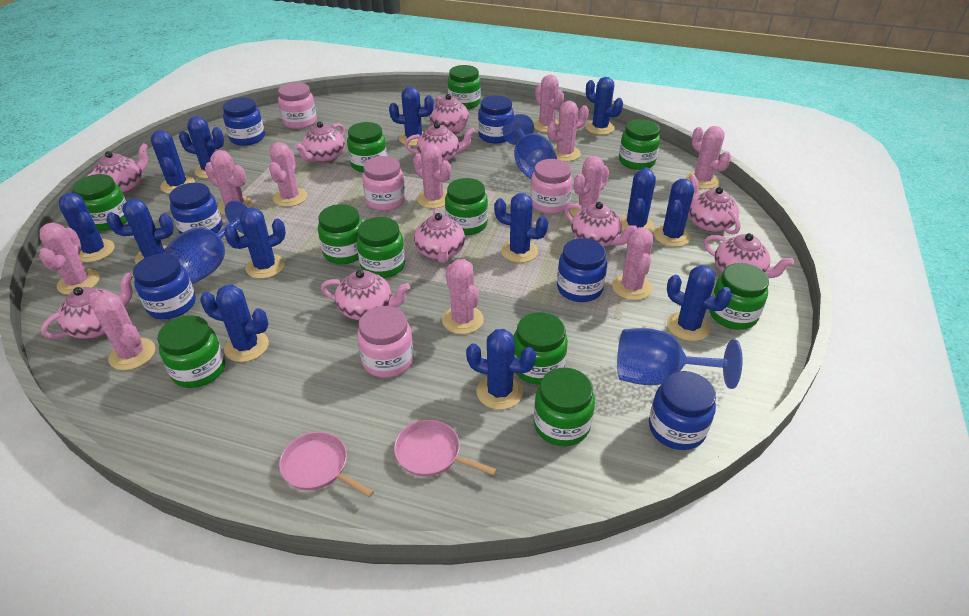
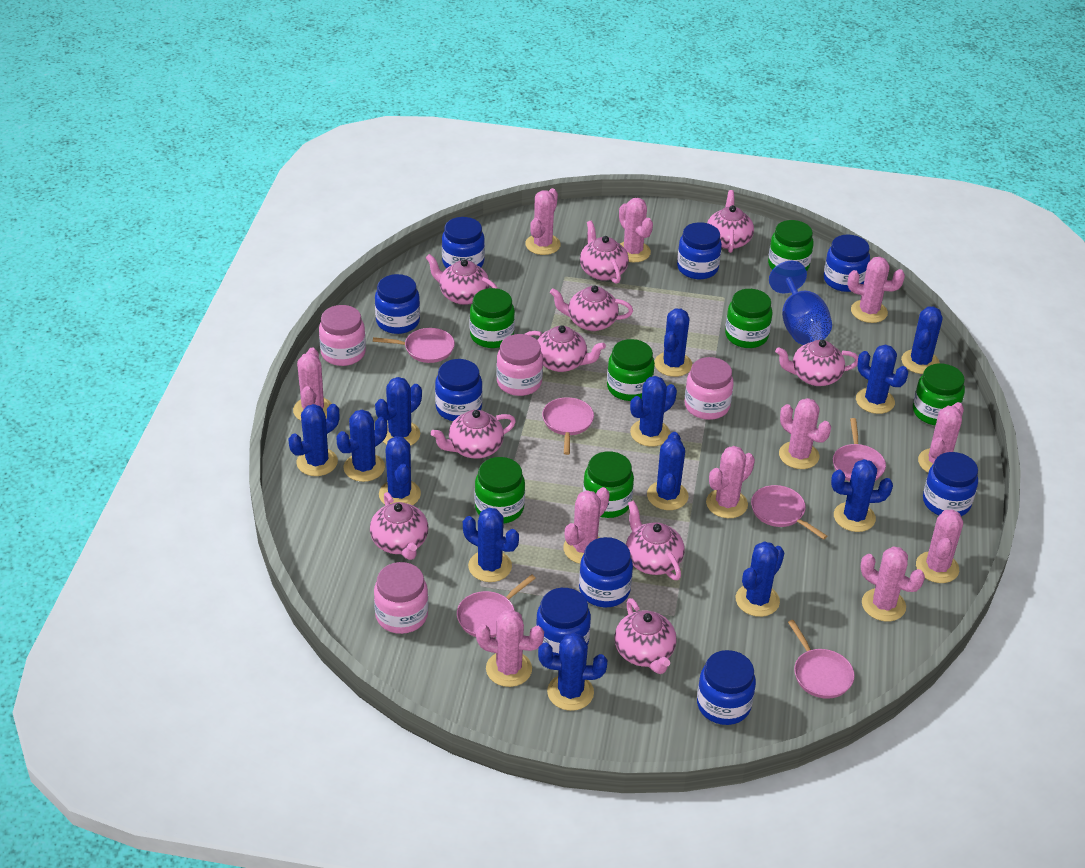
blue goblet: [163,200,249,284] [503,114,557,179] [617,328,743,389] = 3 -> [769,261,832,345] = 1
blue jar: [133,254,196,319] [169,183,222,234] [223,97,265,146] [478,96,514,143] [557,238,607,302] [649,371,716,450] = 6 -> [375,274,420,334] [435,359,483,421] [442,217,485,268] [536,588,591,655] [579,537,633,607] [677,222,722,279] [697,650,756,725] [824,235,870,292] [923,452,978,516] = 9
green jar: [73,174,127,231] [157,315,225,388] [318,204,362,264] [347,122,387,173] [357,217,405,278] [445,178,488,235] [448,65,481,109] [514,312,568,385] [534,368,595,446] [619,119,660,170] [709,263,769,330] = 11 -> [470,288,515,348] [475,457,525,524] [583,451,634,518] [607,339,655,401] [725,289,773,348] [768,220,814,271] [913,363,965,426] = 7
pink pan: [279,432,374,498] [394,420,497,476] = 2 -> [373,328,455,363] [457,574,536,638] [542,397,594,455] [751,485,827,540] [788,620,855,699] [833,418,886,482] = 6

